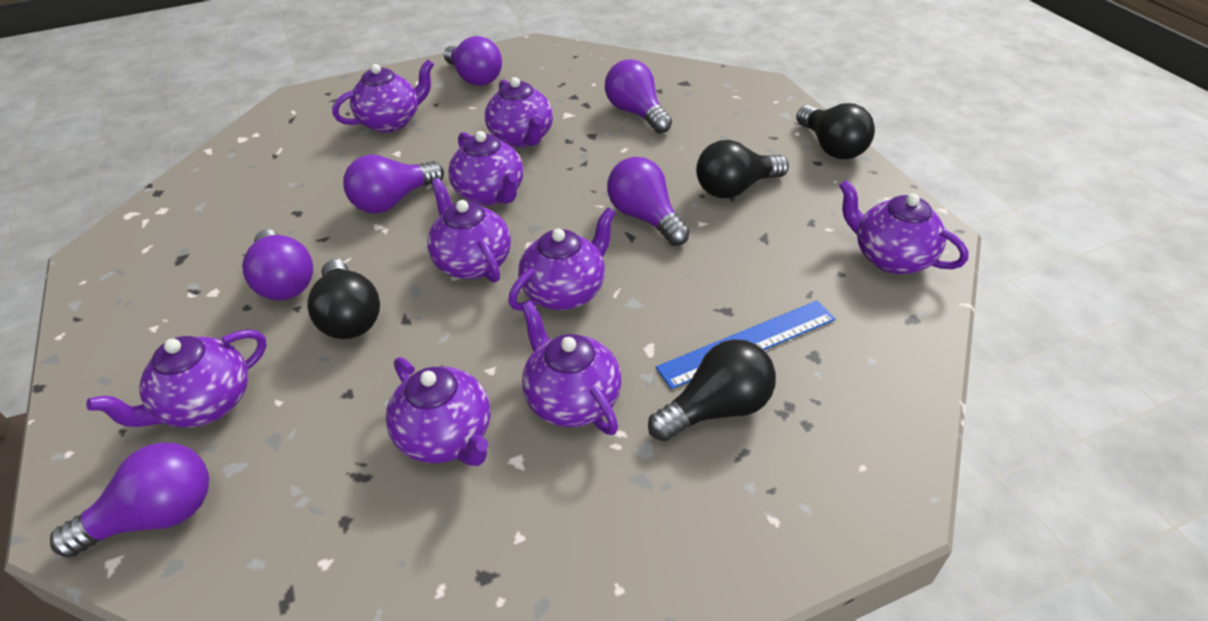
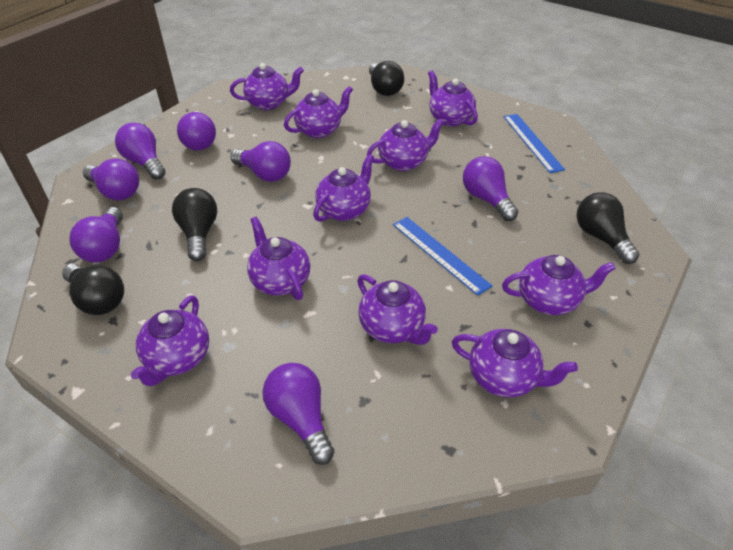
blue ruler: [656,301,835,389] = 1 -> [393,217,492,296] [503,114,565,173] = 2
purple light bulb: [50,443,209,558] [242,229,313,300] [343,154,444,213] [444,36,502,86] [605,59,672,133] [607,157,690,246] = 6 -> [69,207,123,262] [83,158,139,200] [115,123,166,180] [177,111,216,150] [230,141,291,182] [262,363,335,465] [463,156,518,221] = 7
purple teapot: [86,330,267,428] [332,60,434,133] [386,357,491,466] [427,178,511,283] [448,131,524,205] [485,77,553,148] [508,207,616,311] [522,301,622,435] [839,180,969,274] = 9 -> [131,295,209,387] [230,63,304,110] [247,216,310,300] [284,86,353,138] [313,154,374,222] [357,274,438,345] [367,119,445,171] [428,70,478,127] [452,329,578,398] [502,255,616,315] = 10

